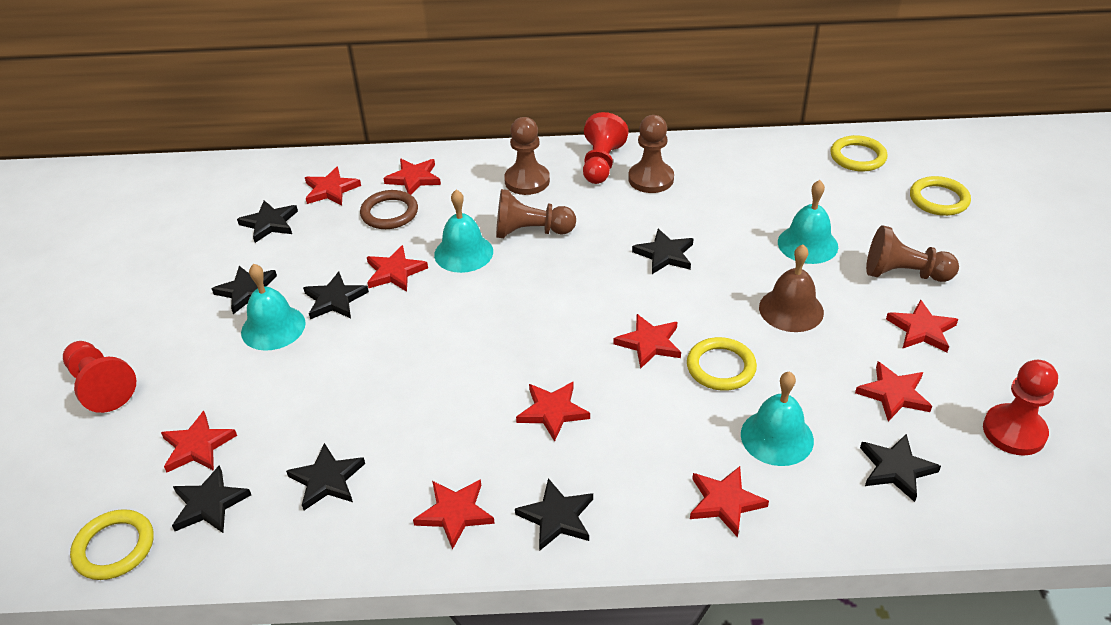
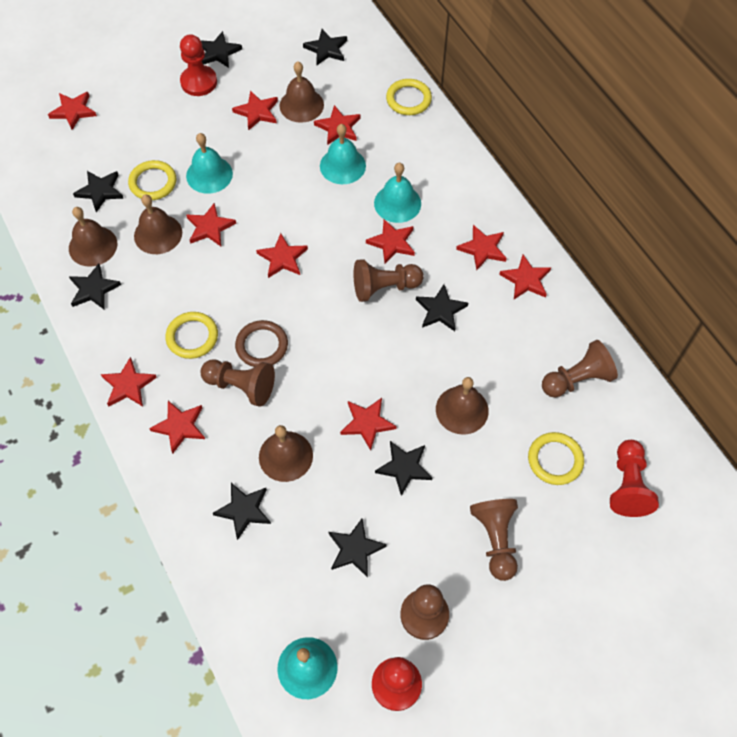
brown bell: [759,245,824,332] = 1 -> [69,207,117,267] [134,194,182,254] [259,425,313,482] [280,62,324,123] [436,377,489,435] = 5
brown pawn: [496,189,576,238] [504,117,550,195] [628,115,674,193] [866,225,959,282] = 4 -> [201,359,275,407] [354,259,424,302] [400,584,449,640] [470,499,518,581] [542,340,618,397] = 5
red star: [161,411,237,472] [305,167,361,206] [367,245,428,292] [383,159,441,195] [413,479,495,550] [516,382,590,442] [613,314,681,369] [690,466,769,537] [855,361,932,421] [886,299,958,352] = 10 -> [48,92,97,130] [101,357,157,406] [149,401,205,453] [186,203,236,246] [232,90,278,130] [256,233,308,278] [314,105,361,145] [340,398,397,450] [366,219,415,264] [456,225,507,270] [499,255,551,299] = 11

